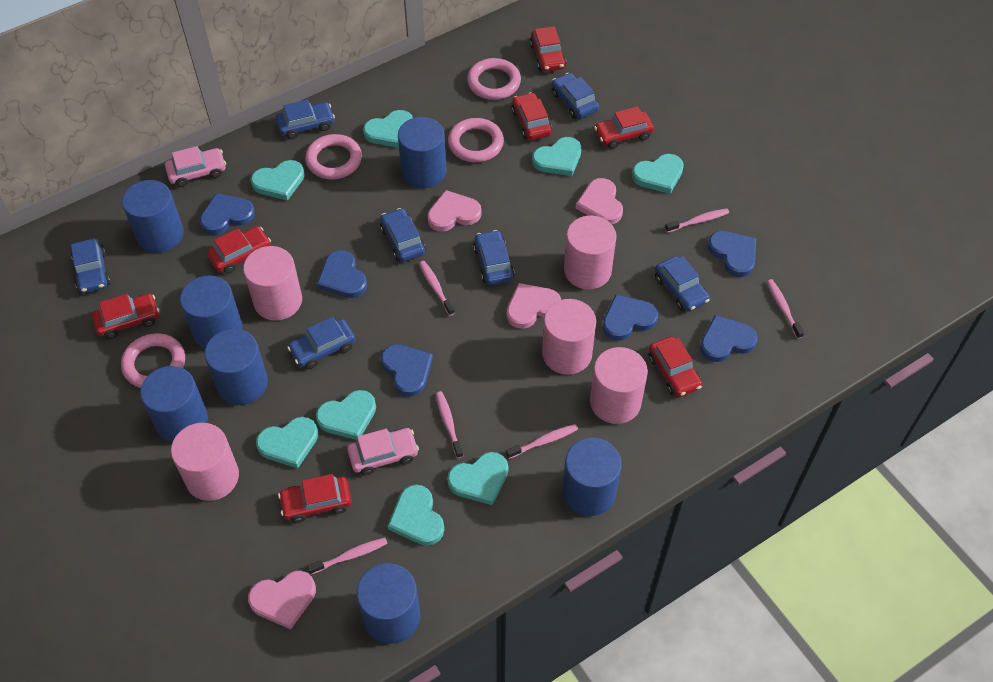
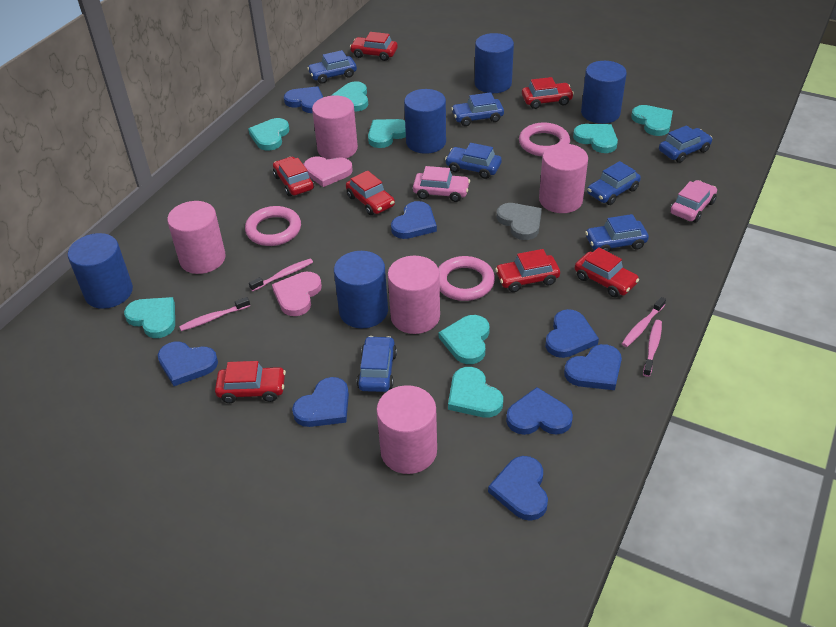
blue cylinder: [122,180,184,253] [140,366,208,442] [180,276,243,349] [205,329,268,405] [357,563,420,644] [398,117,446,188] [562,438,622,516] = 7 -> [68,233,133,309] [334,251,388,328] [404,89,446,154] [475,33,514,93] [581,61,627,124] = 5
blue heart: [200,193,255,235] [317,250,367,298] [381,344,433,397] [603,294,658,341] [700,315,758,362] [708,231,756,277] = 6 -> [158,342,218,386] [284,86,323,113] [292,377,349,427] [391,201,437,239] [488,456,548,521] [506,387,573,435] [545,309,599,358] [564,344,622,390] = 8
grey heart: none = 0 -> [497,203,542,240] = 1
pink heart: [248,571,316,630] [427,190,482,232] [507,283,561,329] [576,178,623,224] = 4 -> [272,272,322,316] [303,156,353,187] = 2
pink ring: [121,333,185,388] [305,134,362,179] [448,118,504,162] [467,58,521,100] = 4 -> [245,206,301,246] [438,256,495,301] [519,123,570,156] = 3
pink toothbrush: [307,538,388,575] [419,261,455,316] [436,391,463,458] [506,424,578,459] [665,208,729,233] [767,279,804,339] = 6 -> [179,297,250,331] [249,258,313,291] [622,297,666,347] [643,320,662,377] = 4

